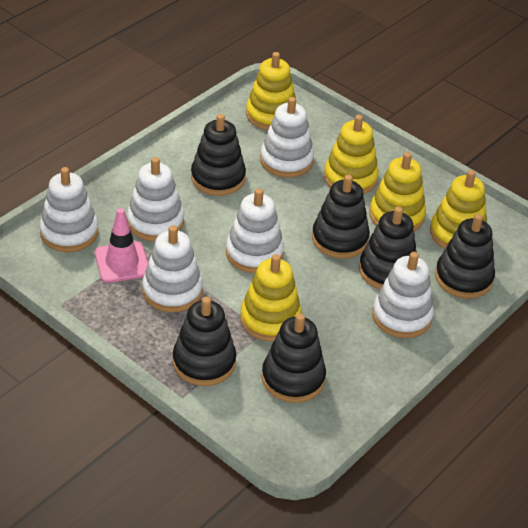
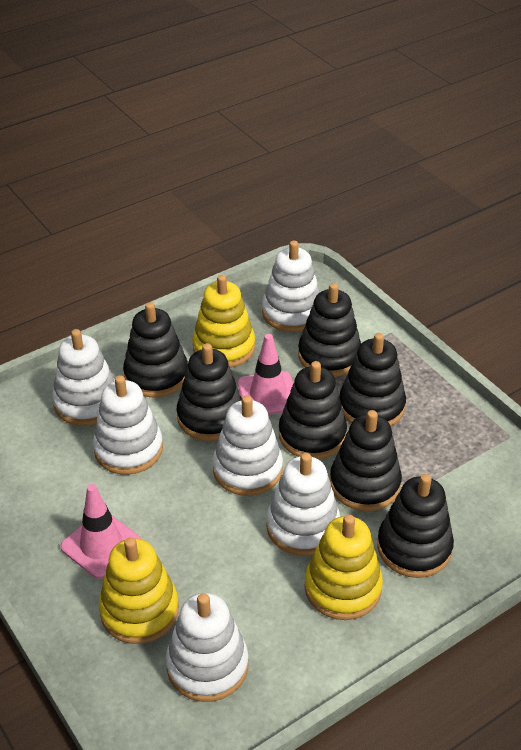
black stacking toy: [173,297,236,386] [191,114,246,196] [262,313,326,403] [312,175,370,259] [359,206,417,290] [435,214,495,299] = 6 -> [123,302,188,398] [177,343,242,441] [279,361,347,460] [298,283,361,377] [330,410,402,511] [339,333,406,426] [377,474,454,578] = 7
pink traffic cone: [94,208,148,283] = 1 -> [60,484,141,579] [238,334,293,415] = 2
yellow stacking toy: [240,254,302,342] [246,52,297,130] [324,115,379,194] [369,152,426,232] [430,170,487,249] = 5 -> [99,537,179,644] [192,275,255,368] [304,514,383,620] = 3

